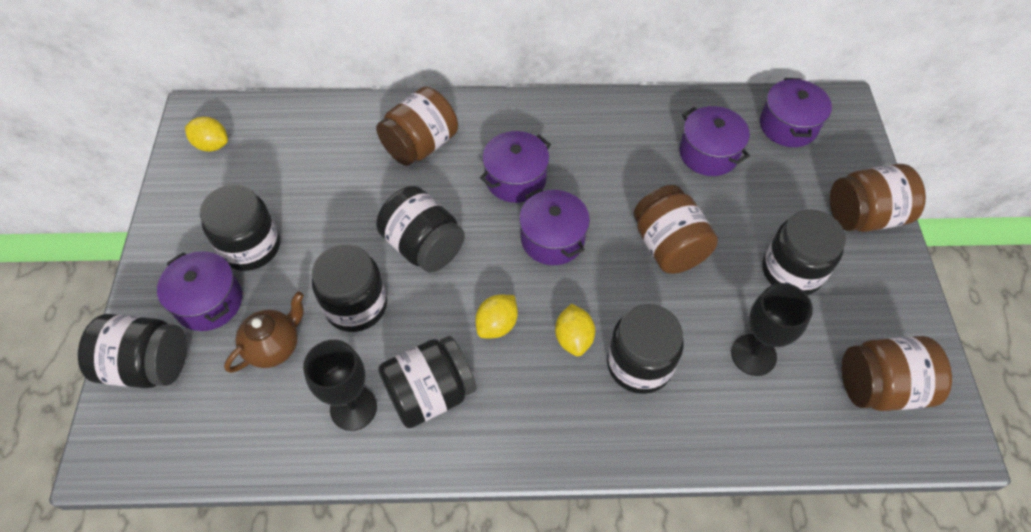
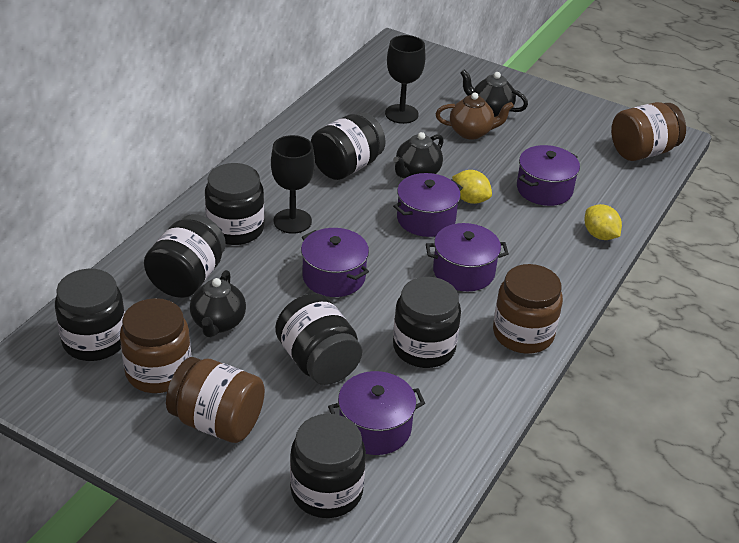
black teapot: none = 0 -> [190,270,246,337] [393,132,444,178] [460,70,528,117] = 3
yellow lemon: [185,117,228,152] [475,295,518,338] [555,304,595,356] = 3 -> [452,170,492,204] [584,204,622,240] = 2

